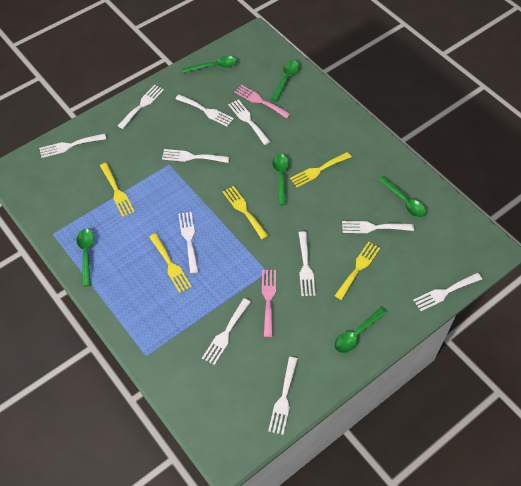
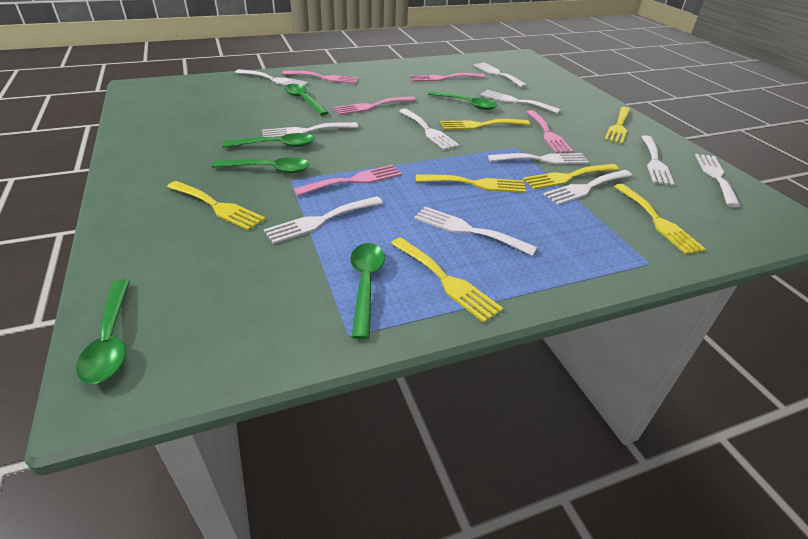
pink fork: [234,85,291,118] [262,270,276,337] = 2 -> [282,70,360,84] [293,165,402,196] [333,96,416,115] [410,73,485,82] [527,110,573,153] = 5
yellow fork: [100,163,135,217] [149,233,192,293] [223,186,268,239] [290,152,352,187] [335,242,380,300] = 5 -> [167,181,265,231] [391,237,503,323] [416,175,526,193] [440,119,530,130] [523,164,619,189] [605,107,631,144] [614,184,706,254] = 7

